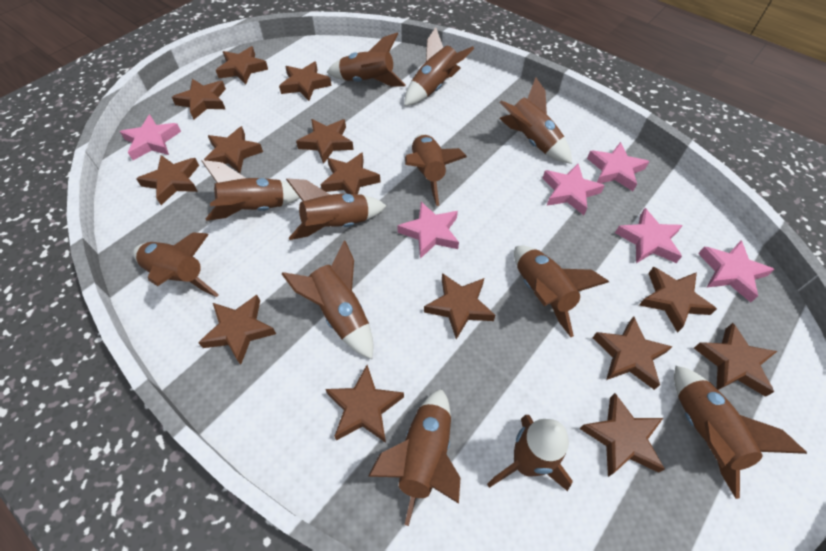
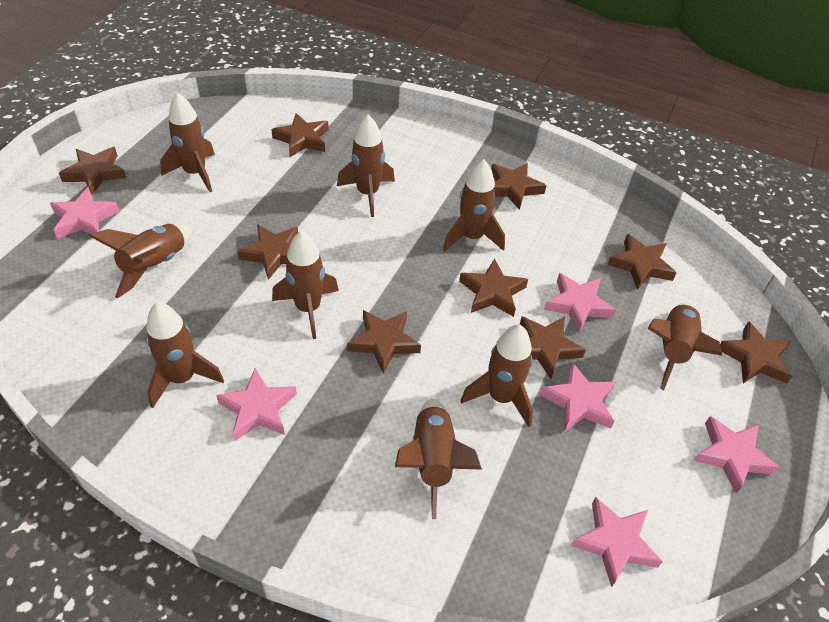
brown rocket: [133,232,219,297] [201,160,300,221] [282,241,373,359] [286,178,386,240] [327,32,406,87] [368,389,460,526] [404,27,474,106] [405,134,467,206] [487,415,573,491] [499,78,572,164] [514,246,609,337] [674,366,807,499] = 12 -> [89,223,193,299] [146,302,224,408] [160,93,215,192] [272,231,339,339] [337,115,395,217] [395,399,482,519] [443,159,505,252] [460,324,533,427] [647,302,722,390] = 9
brown star: [136,155,199,205] [172,79,226,119] [198,295,276,365] [204,126,263,173] [216,46,268,85] [279,61,332,101] [296,119,354,164] [321,152,380,194] [326,365,404,443] [424,273,495,339] [580,393,665,477] [593,316,673,390] [639,267,717,333] [694,323,777,397] = 14 -> [59,147,126,195] [237,224,298,280] [271,113,329,157] [347,310,421,374] [459,258,528,317] [491,163,547,210] [520,316,586,379] [607,234,677,290] [720,321,793,384] = 9

